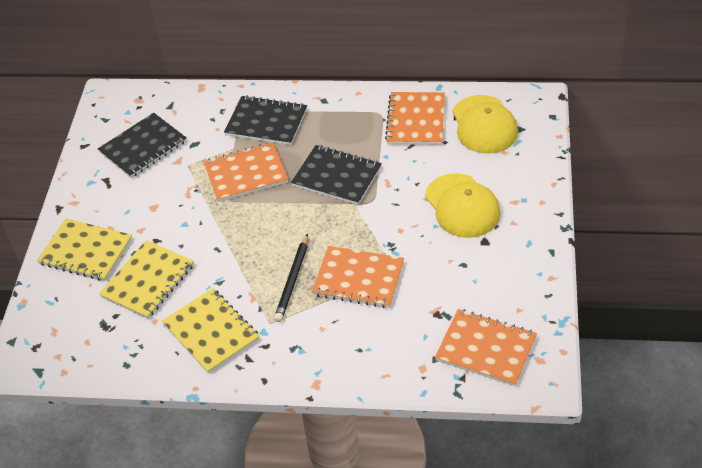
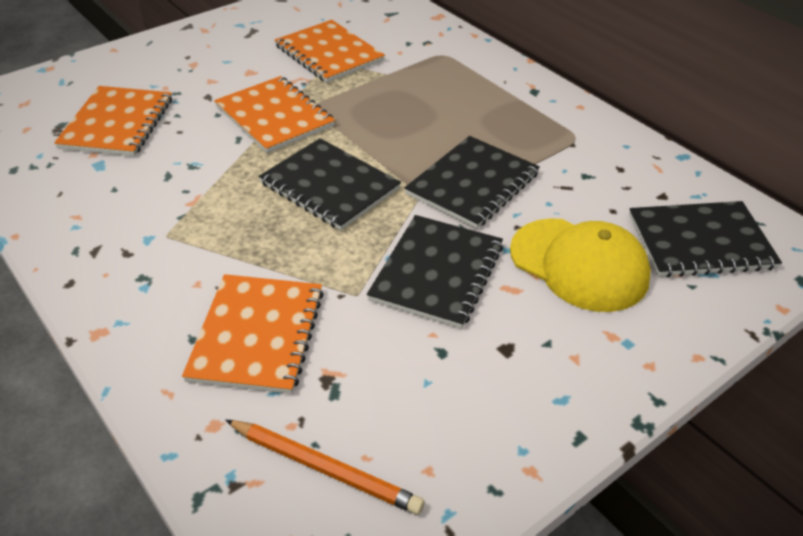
black notebook: [98,113,187,178] [224,95,307,145] [291,145,382,205] = 3 -> [259,138,401,230] [367,215,503,329] [405,136,540,229] [629,201,782,277] = 4
black pencil: [274,234,308,322] = 1 -> none = 0
orange pencil: none = 0 -> [225,420,424,515] = 1
yellow cap: [425,173,501,238] [453,95,518,154] = 2 -> [510,218,651,312] = 1
yellow notebook: [37,218,132,281] [99,240,194,319] [162,288,260,374] = 3 -> none = 0

